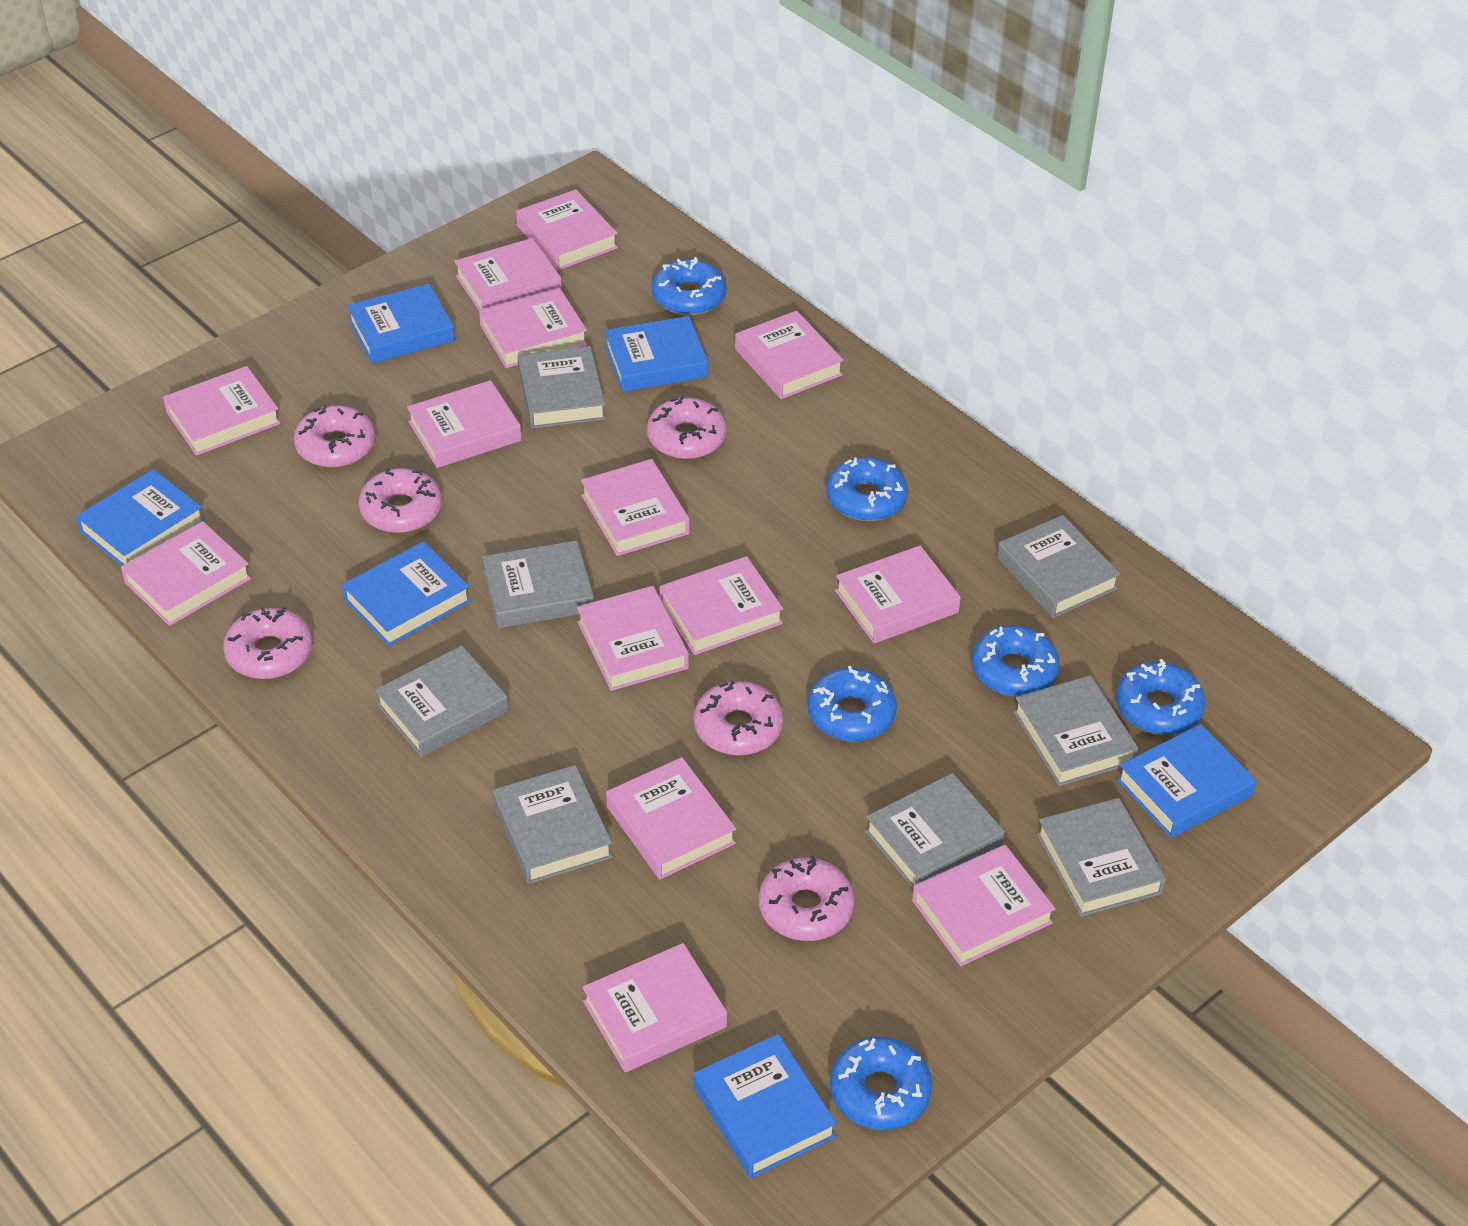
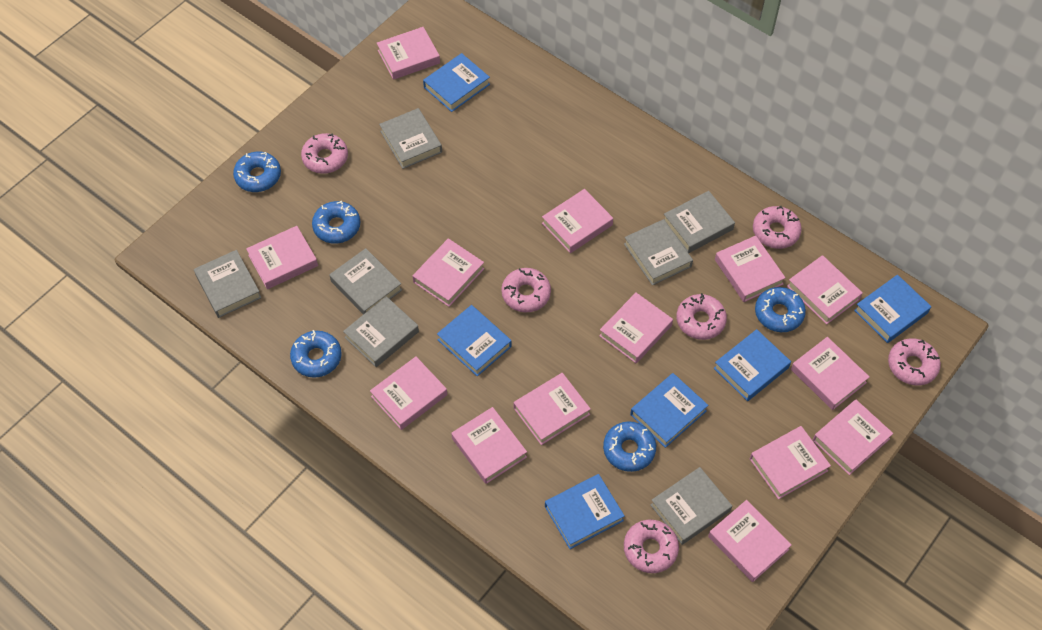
blue donut: [652,257,726,315] [808,666,897,741] [826,457,908,521] [830,1036,932,1130] [972,625,1060,697] [1116,659,1206,735] = 6 -> [233,151,281,192] [290,330,342,378] [312,201,360,244] [603,421,656,472] [755,287,806,332] = 5
grey book: [375,646,508,757] [482,540,594,628] [493,765,613,884] [518,346,606,429] [865,773,1005,889] [997,515,1120,618] [1013,675,1138,786] [1037,798,1166,916] = 8 -> [194,250,262,318] [329,248,402,315] [343,296,419,367] [379,108,442,169] [624,219,693,285] [650,467,732,545] [664,191,735,253] = 7

